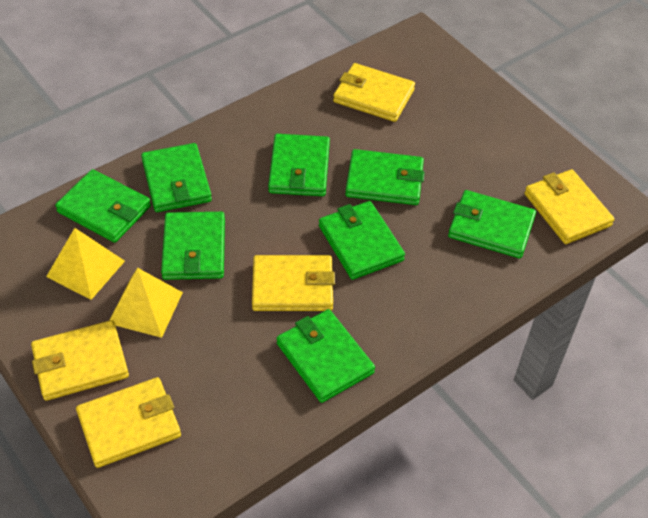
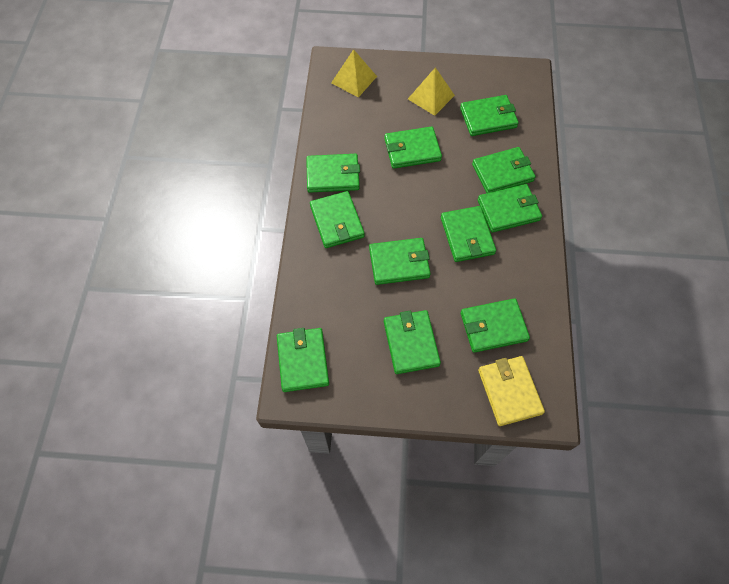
green wallet: [55,169,151,243] [141,143,212,212] [161,212,225,280] [268,134,330,196] [277,309,375,403] [319,201,405,280] [345,149,425,205] [448,190,536,258] = 8 -> [277,328,329,392] [306,154,360,193] [310,191,365,248] [369,238,431,285] [384,310,441,374] [385,126,442,169] [441,206,496,262] [460,95,519,136] [460,298,530,353] [472,147,536,193] [477,184,542,233] = 11
yellow wallet: [31,320,129,401] [76,377,181,468] [252,255,335,311] [333,63,415,122] [525,169,614,244] = 5 -> [478,356,545,426] = 1

